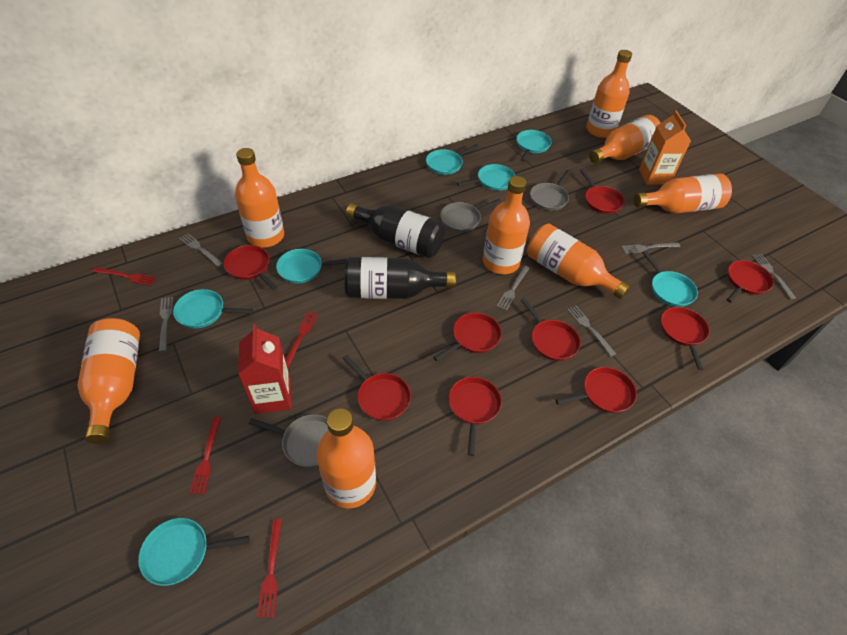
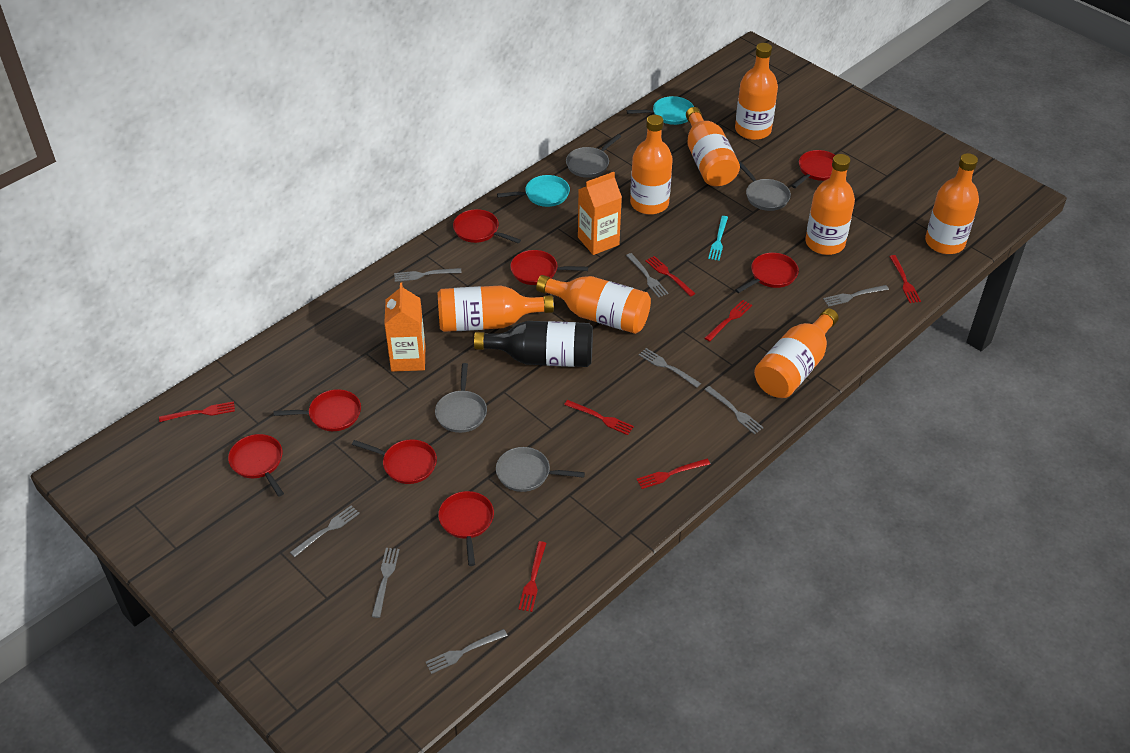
black bottle: [345,257,456,299] [346,203,445,258] = 2 -> [474,321,593,367] = 1
grey fork: [159,297,173,352] [179,233,223,267] [497,266,530,311] [567,305,616,357] [622,242,680,254] [753,254,796,299] = 6 -> [290,505,360,557] [372,548,400,618] [394,268,462,282] [425,629,507,674] [626,253,668,298] [639,348,701,388] [704,386,764,434] [823,285,889,307] = 8
grey pan: [249,414,329,467] [440,199,501,232] [530,170,571,211] = 3 -> [435,363,487,433] [496,447,585,492] [566,134,621,178] [739,162,791,211] = 4
orange carton: [639,110,691,185] = 1 -> [384,283,425,372] [578,172,622,255] = 2
red carton: [238,324,291,414] = 1 -> none = 0
red fork: [92,267,157,286] [189,417,221,494] [257,519,282,618] [285,312,318,368] = 4 -> [159,401,235,422] [518,541,546,612] [564,400,634,435] [636,459,710,489] [645,256,696,297] [705,300,752,342] [889,255,921,303] = 7
red pan: [224,245,278,290] [342,355,411,421] [433,312,502,361] [449,377,502,456] [521,298,581,361] [556,367,637,413] [580,169,625,214] [661,307,709,370] [727,260,774,303] = 9 -> [228,434,284,497] [274,389,361,431] [352,439,437,484] [438,491,494,566] [453,209,521,244] [510,250,588,285] [735,253,799,293] [792,150,835,188] = 8
turquoise fork: none = 0 -> [708,216,728,261] = 1
turquoise pan: [138,518,250,586] [173,289,253,329] [276,249,347,284] [426,144,479,175] [457,164,515,191] [516,130,552,162] [642,251,698,307] = 7 -> [497,175,570,207] [627,96,694,125] = 2

